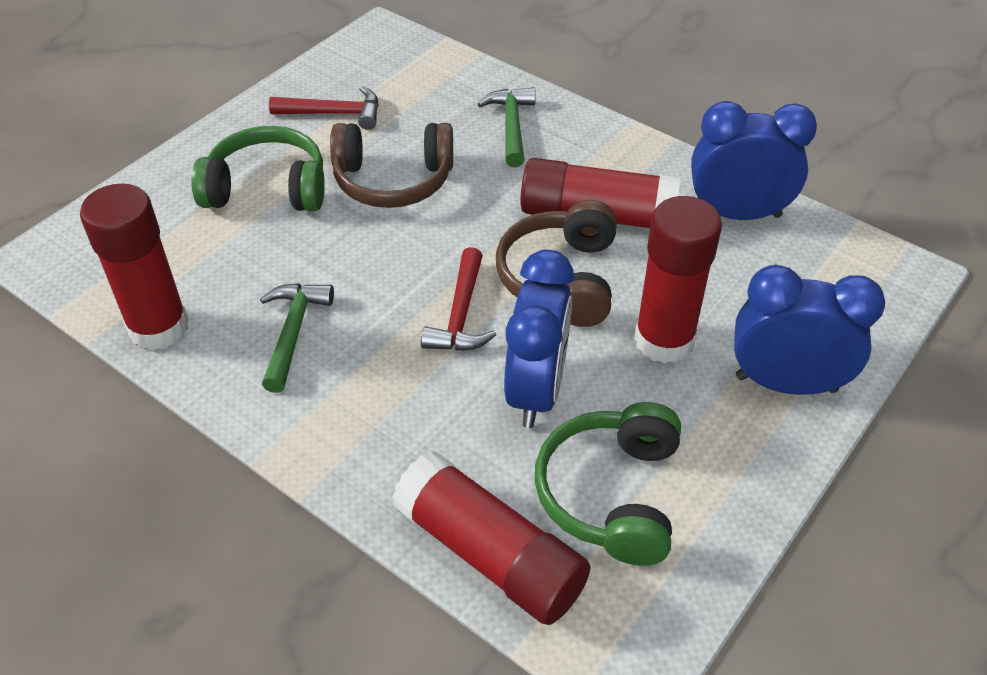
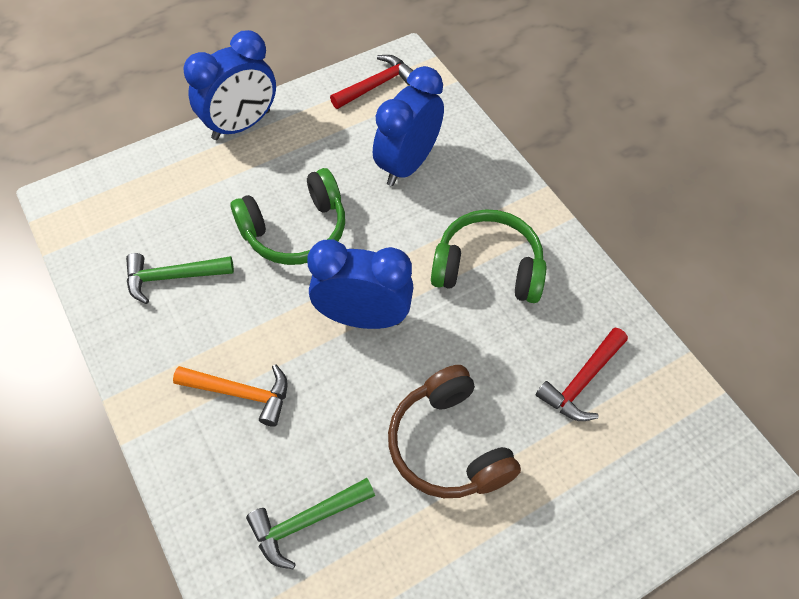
brown headphones: [330,123,453,208] [496,200,617,327] = 2 -> [388,365,521,498] = 1
orange hammer: none = 0 -> [173,364,288,427] = 1
red glue stick: [80,184,189,351] [392,451,591,625] [520,158,680,228] [634,196,722,364] = 4 -> none = 0

